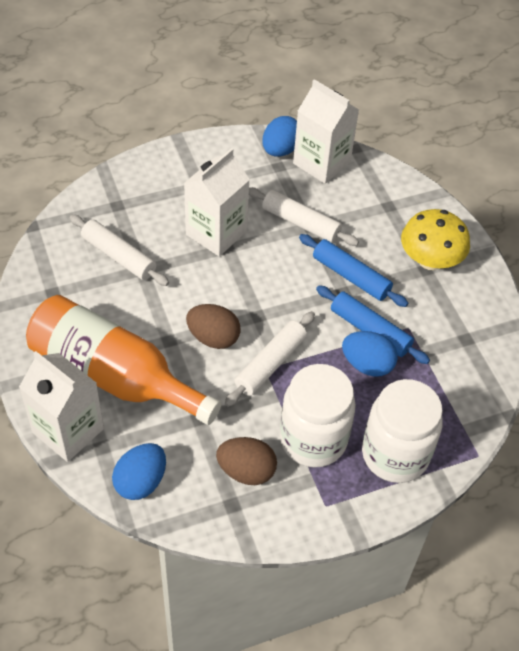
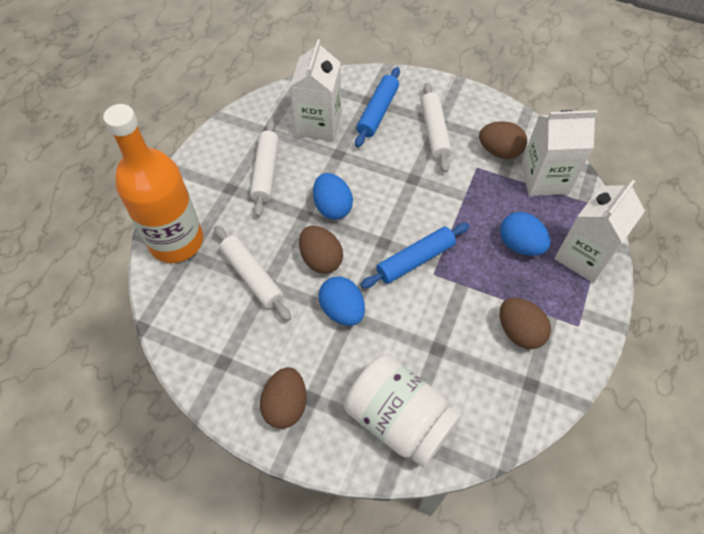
brown egg: [186,304,240,349] [216,437,277,485] = 2 -> [260,367,306,429] [299,226,343,274] [479,121,527,159] [500,298,551,349] = 4
white jar: [280,364,356,467] [362,379,443,483] = 2 -> [344,355,461,467] = 1
yellow mushroom: [401,209,470,270] = 1 -> none = 0

